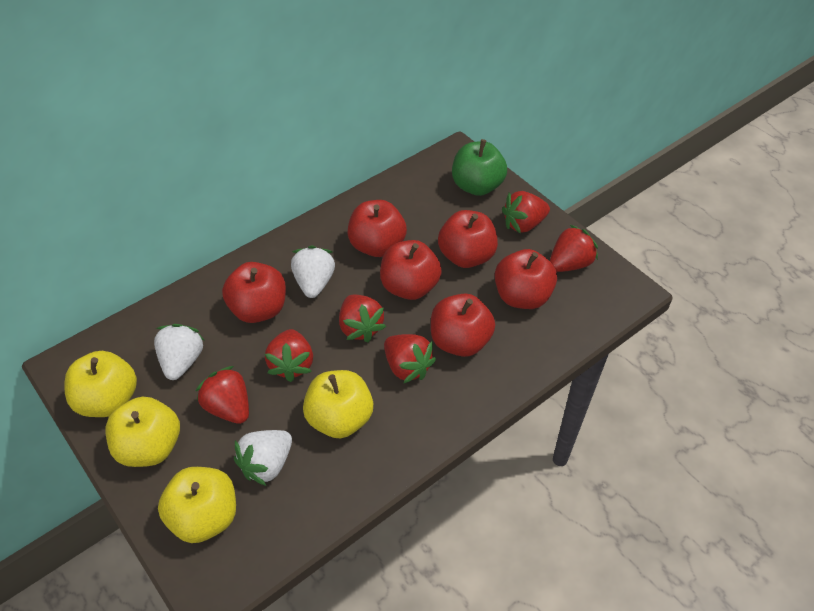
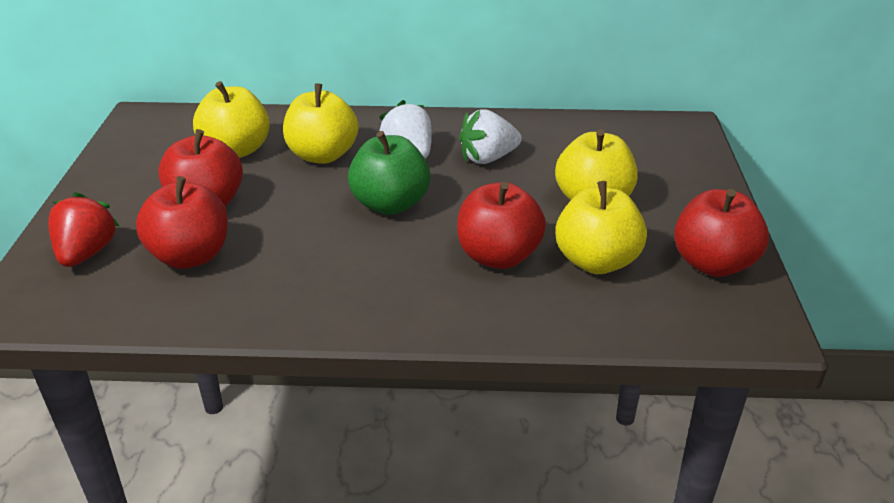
red apple: [222,262,286,323] [348,200,407,257] [380,240,442,300] [431,293,495,357] [438,210,498,268] [495,249,557,309] = 6 -> [136,176,228,269] [158,129,243,207] [457,182,546,269] [674,189,769,277] = 4
red strawberry: [196,366,249,424] [265,329,313,382] [339,295,386,342] [384,334,436,384] [502,191,550,234] [550,225,598,272] = 6 -> [48,192,119,267] = 1
white strawberry: [154,324,204,380] [234,430,292,486] [291,246,335,298] = 3 -> [379,100,432,159] [459,109,522,164] = 2

